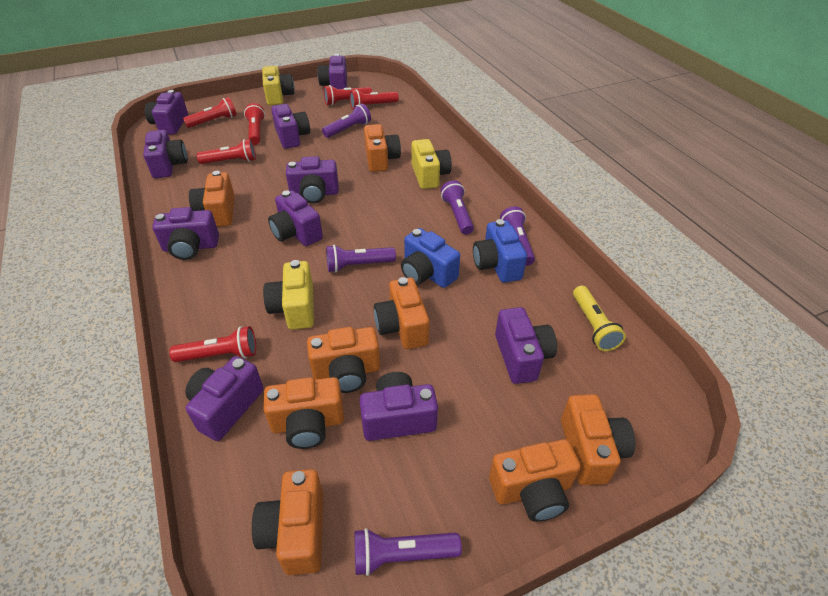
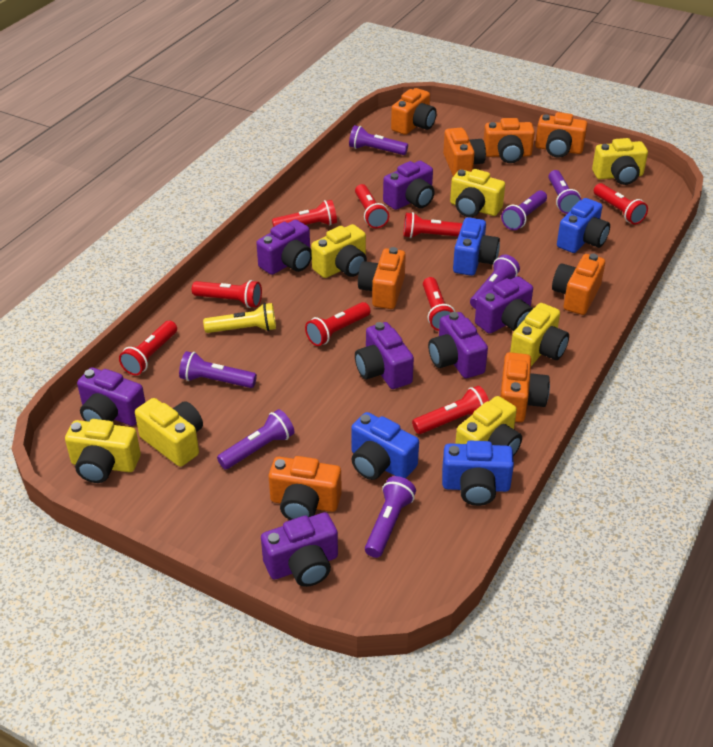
blue camera: [401,228,460,288] [473,219,527,283] = 2 -> [351,412,419,480] [442,441,514,506] [453,217,500,276] [557,198,610,253] = 4
purple camera: [143,130,188,178] [145,90,188,135] [152,207,219,260] [185,356,264,441] [268,190,323,246] [271,104,310,149] [286,156,339,204] [317,54,347,89] [359,372,438,441] [495,307,557,384] = 10 -> [77,367,145,426] [256,220,312,275] [261,512,338,587] [355,322,414,389] [383,161,434,210] [428,312,488,378] [475,276,533,334] = 7
purple flashlight: [322,104,371,138] [326,245,396,272] [355,528,462,576] [441,180,474,235] [500,206,535,266] = 5 -> [179,351,257,388] [217,409,294,469] [349,125,408,155] [365,476,416,558] [470,254,520,309] [501,190,547,230] [548,170,581,214] = 7
red flashlight: [169,326,256,362] [183,97,237,128] [197,139,256,164] [244,103,265,145] [324,85,372,105] [350,90,399,110] = 6 -> [119,321,177,375] [192,280,262,308] [272,200,337,227] [305,302,371,346] [355,184,389,228] [404,212,463,238] [412,386,489,434] [423,277,455,331] [594,183,648,224] = 9
yellow camera: [262,66,294,105] [263,260,314,330] [412,139,452,189] = 3 -> [65,419,141,483] [135,398,203,467] [311,224,367,278] [450,169,505,217] [455,396,522,456] [510,303,569,366] [592,138,648,185] = 7

